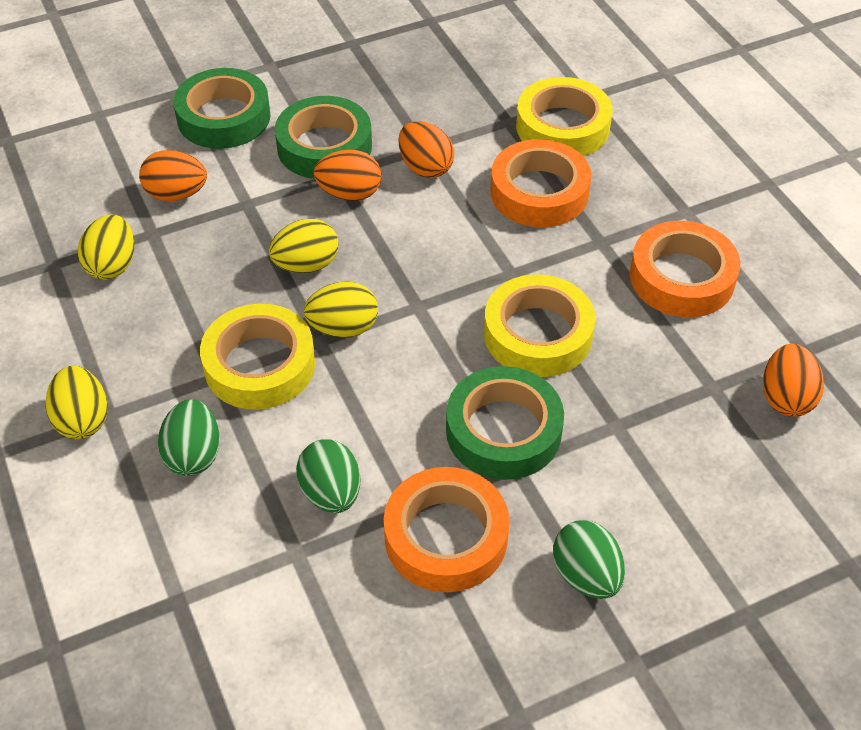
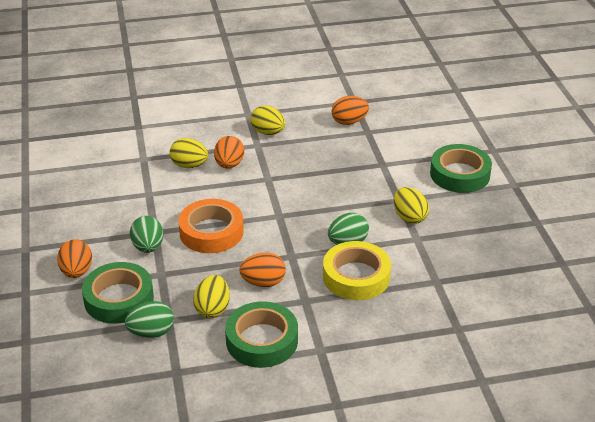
orange tape: [384,467,509,592] [491,139,591,227] [630,221,740,317] = 3 -> [178,199,244,253] = 1
yellow tape: [200,303,315,410] [484,274,596,377] [516,77,612,156] = 3 -> [323,241,391,300] = 1

